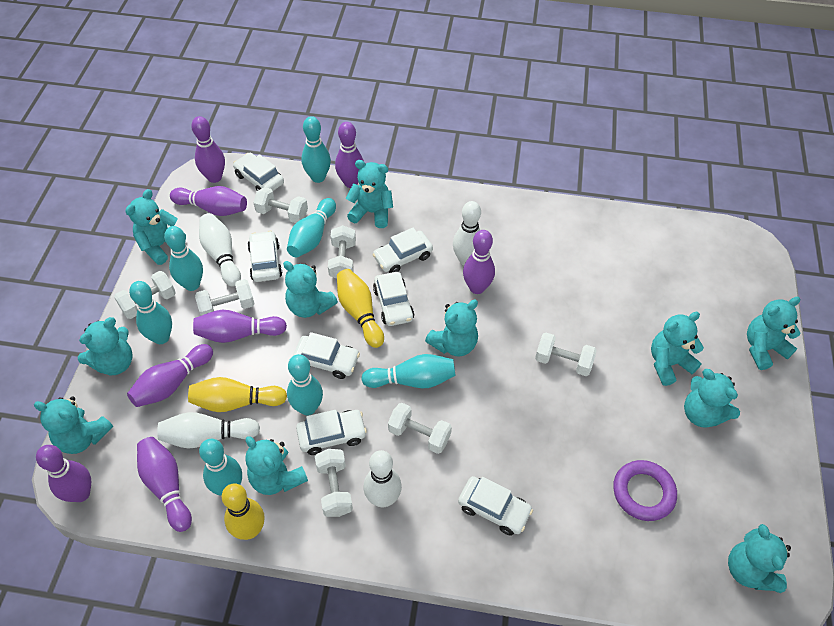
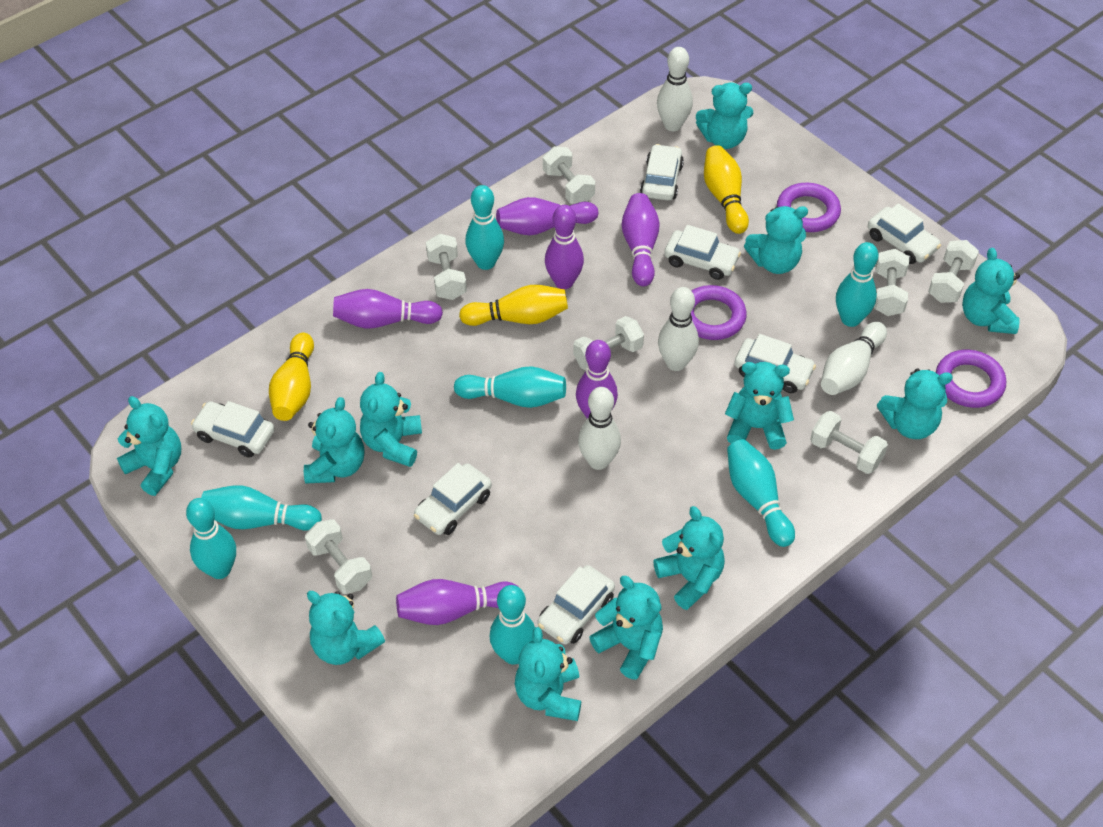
purple bowling pin: [36,445,91,502] [127,344,213,407] [137,437,192,532] [170,186,247,216] [191,116,225,183] [193,310,287,343] [335,122,364,188] [463,230,495,294] = 8 -> [333,289,443,329] [396,579,518,625] [496,197,598,235] [545,205,584,289] [576,340,618,419] [622,193,660,286] = 6
purple ring: [613,460,677,521] = 1 -> [691,285,747,340] [777,183,841,232] [936,350,1006,408] = 3
turquoise teddy bear: [34,396,113,454] [78,317,133,375] [125,189,186,265] [245,436,308,495] [283,261,338,318] [346,160,393,228] [425,300,478,357] [651,312,704,386] [684,369,740,428] [728,524,791,593] [747,297,801,370] = 11 -> [117,396,181,496] [304,397,365,484] [307,591,385,665] [360,372,422,467] [515,627,581,721] [589,576,663,680] [654,506,725,610] [696,83,753,149] [725,362,794,450] [744,206,808,274] [877,368,953,439] [962,248,1020,334] = 12

